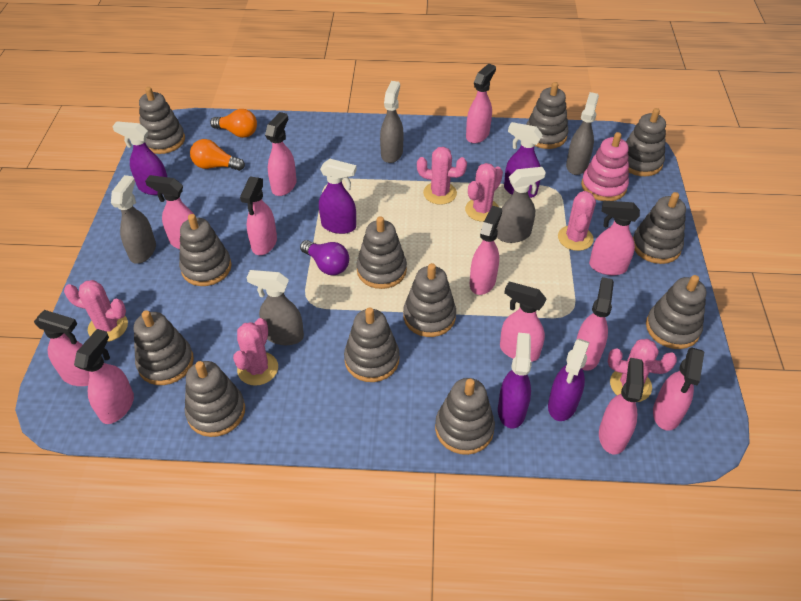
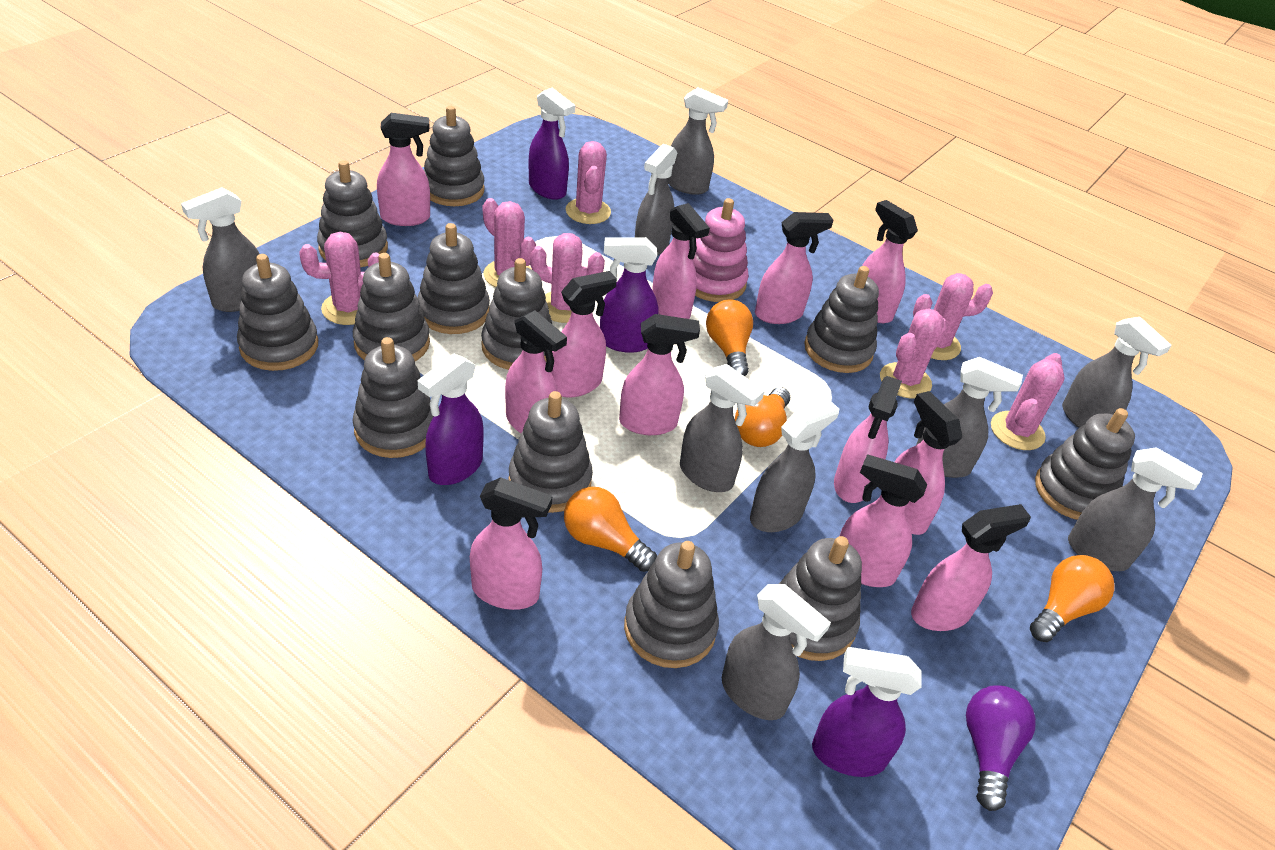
grey spray bottle: [111,175,156,264] [247,270,304,345] [380,81,403,163] [497,167,546,243] [566,92,599,175] = 5 -> [181,187,259,312] [635,144,677,256] [668,87,728,195] [680,364,765,492] [722,584,831,720] [750,399,839,532] [916,357,1023,478] [1062,317,1172,428] [1068,447,1203,571] = 9
orange light bulb: [190,139,245,171] [210,109,257,138] = 2 -> [564,487,657,572] [706,300,753,376] [735,387,790,447] [1030,555,1115,642] = 4
pink cactus: [64,280,128,342] [233,318,278,386] [417,147,467,205] [465,163,503,222] [558,191,596,251] [608,339,677,402] = 6 -> [300,232,380,325] [483,198,536,287] [530,233,605,323] [566,141,611,224] [880,308,947,399] [913,273,993,360] [991,353,1065,450] = 7
purple spray bottle: [112,121,167,195] [319,159,357,234] [498,332,532,429] [504,122,543,198] [548,339,590,421] = 5 -> [418,354,483,485] [529,88,575,200] [600,237,658,353] [812,647,922,777] = 4

